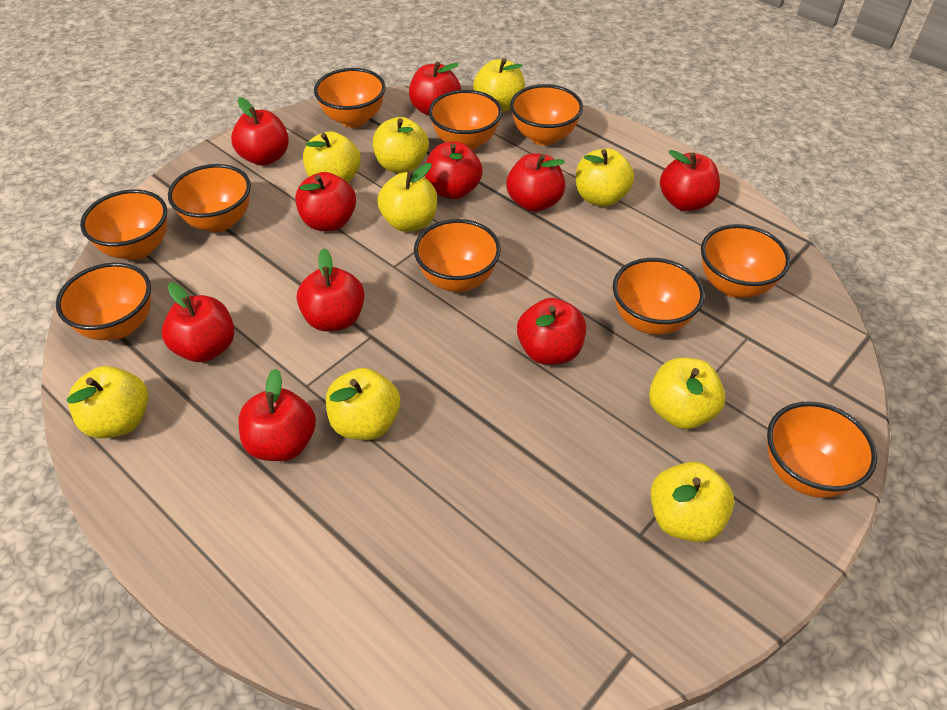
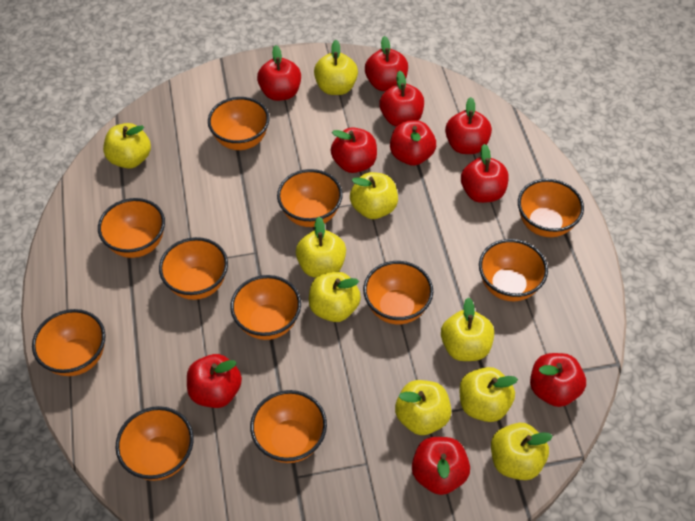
orange bowl: [56,263,151,340] [80,189,167,260] [168,164,251,232] [314,68,385,128] [414,219,501,292] [429,90,502,150] [510,84,583,146] [613,258,705,335] [701,224,790,298] [767,401,877,498] = 10 -> [32,309,105,376] [98,198,165,258] [115,406,194,481] [159,237,228,300] [208,97,270,150] [230,275,301,340] [250,390,327,463] [277,169,343,227] [363,261,433,325] [479,239,548,301] [518,179,584,237] = 11

